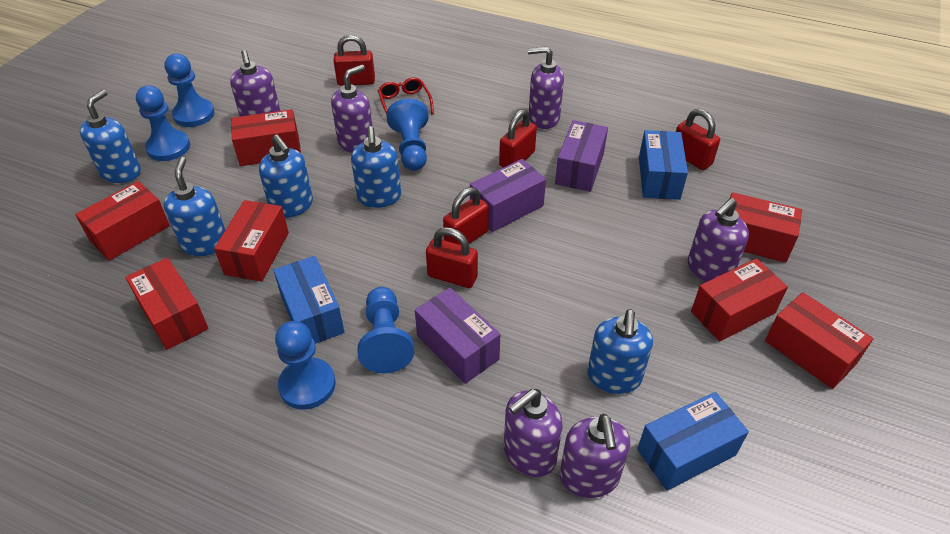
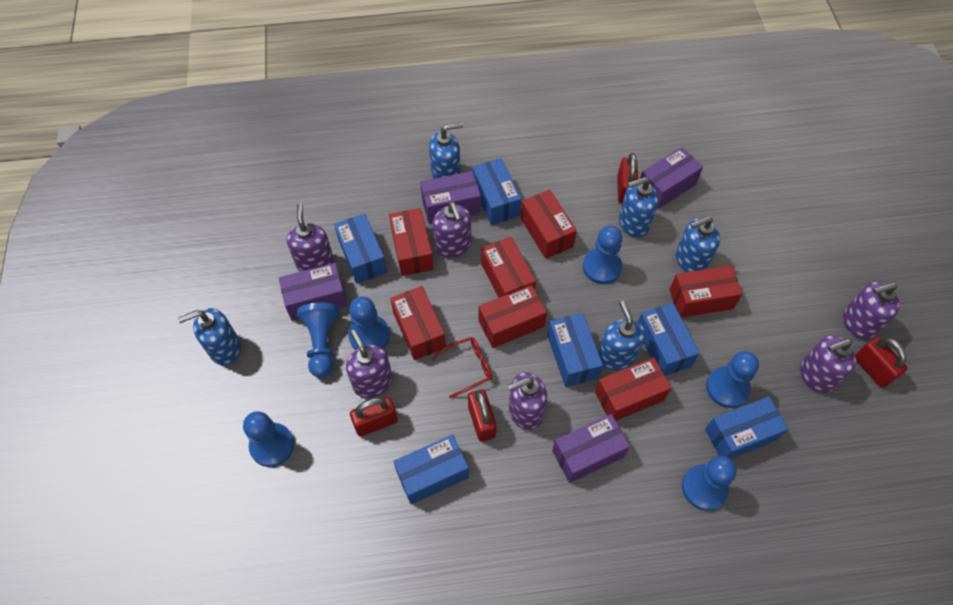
blue box: [273,256,345,344] [637,392,749,491] [639,130,688,200] = 3 -> [334,214,387,284] [393,435,469,504] [472,158,521,225] [547,313,603,387] [638,303,700,376] [705,396,788,459] = 6
blue pawn: [136,85,190,161] [164,54,215,127] [275,321,336,410] [357,287,414,373] [386,98,429,171] = 5 -> [243,411,294,467] [297,303,339,378] [348,296,390,350] [583,226,623,284] [682,456,736,511] [706,351,759,408] = 6
purple box: [415,288,501,384] [470,159,546,232] [555,120,608,192] = 3 -> [279,263,347,321] [420,171,481,224] [552,414,630,483] [640,147,703,209] = 4
red padlock: [334,35,375,86] [426,227,478,288] [443,187,489,245] [499,109,537,168] [676,109,720,170] = 5 -> [350,397,398,437] [468,389,497,442] [617,153,638,204] [856,337,907,388] = 4

